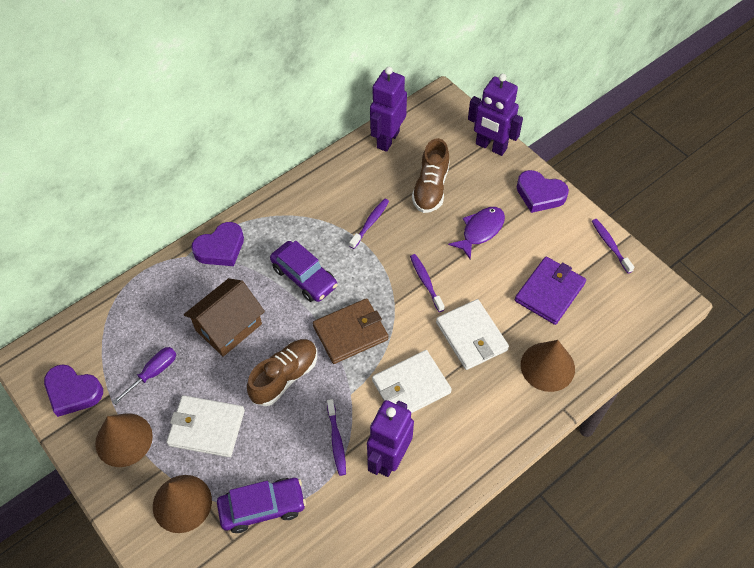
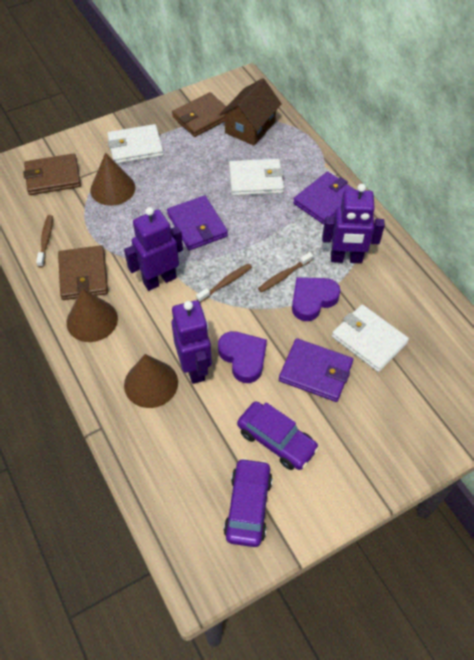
brown shoe: [247,339,317,406] [412,138,450,213] = 2 -> none = 0
brown toothbrush: none = 0 -> [36,215,53,267] [196,263,252,303] [258,252,313,293] = 3
brown wallet: [313,298,388,364] = 1 -> [23,153,81,195] [58,245,108,300] [172,92,227,137] = 3
purple fish: [448,207,505,260] = 1 -> none = 0
purple heart: [44,364,103,417] [192,222,244,266] [517,170,569,213] = 3 -> [218,331,267,383] [292,277,341,321] = 2
purple screwdriver: [112,347,176,405] = 1 -> none = 0
purple toothbrush: [327,399,346,476] [349,198,389,249] [410,254,445,312] [592,219,635,274] = 4 -> none = 0
purple wallet: [515,257,586,325] = 1 -> [167,195,228,250] [279,338,353,402] [293,171,355,225] = 3

